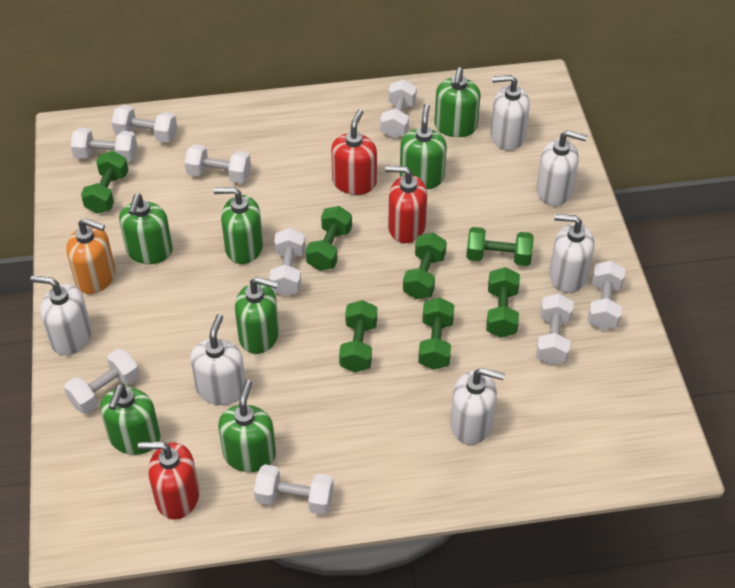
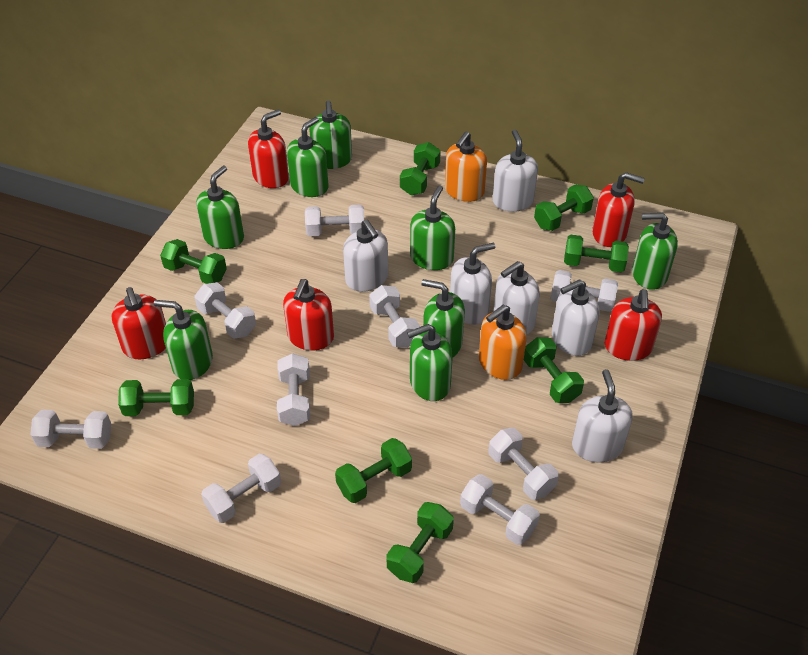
green dumbbell: [81,151,128,214] [306,206,352,271] [339,300,377,372] [403,233,447,299] [418,298,454,370] [466,227,534,266] [486,267,520,338] = 7 -> [118,379,194,416] [160,239,227,284] [335,438,412,503] [386,502,454,583] [400,142,441,195] [524,337,584,403] [534,184,594,231] [564,235,629,272] = 8
green soap dispenser: [100,384,160,455] [119,194,173,264] [214,187,263,264] [218,380,276,472] [235,277,279,354] [400,104,447,189] [434,67,480,137] = 7 -> [154,300,213,380] [196,166,244,249] [287,117,329,197] [309,100,352,169] [407,324,453,401] [410,186,455,270] [421,279,465,357] [632,213,678,290] = 8
orange soap dispenser: [66,218,115,294] = 1 -> [445,131,487,202] [479,304,527,380] = 2
red soap dispenser: [138,441,200,520] [331,109,377,195] [385,166,427,243] = 3 -> [112,287,166,359] [248,109,289,188] [283,279,334,351] [592,172,645,247] [605,289,662,361] = 5

